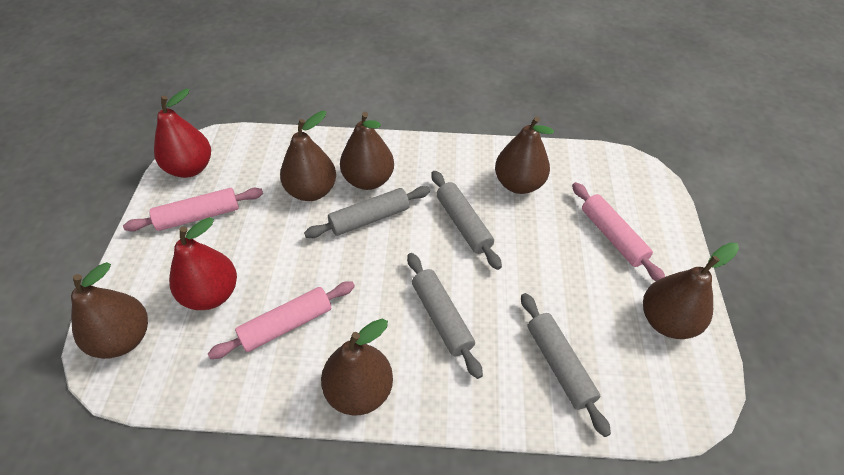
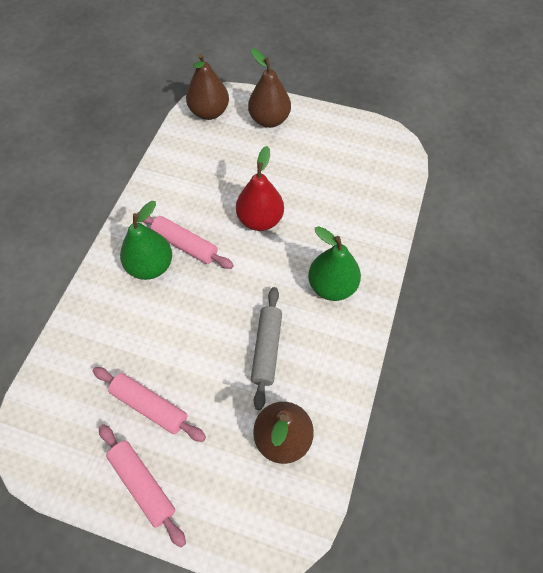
brown pear: [71,262,148,359] [280,111,336,201] [321,319,393,415] [340,112,394,190] [495,116,554,194] [643,242,739,339] = 6 -> [186,53,229,120] [248,48,291,128] [253,402,314,464] = 3
green pear: none = 0 -> [120,201,172,280] [308,226,361,301] = 2
grey rolling pin: [304,186,430,238] [407,253,483,379] [432,171,502,270] [521,293,611,437] = 4 -> [251,287,282,410] = 1
red pear: [154,89,211,178] [169,217,237,310] = 2 -> [236,146,284,231] = 1

